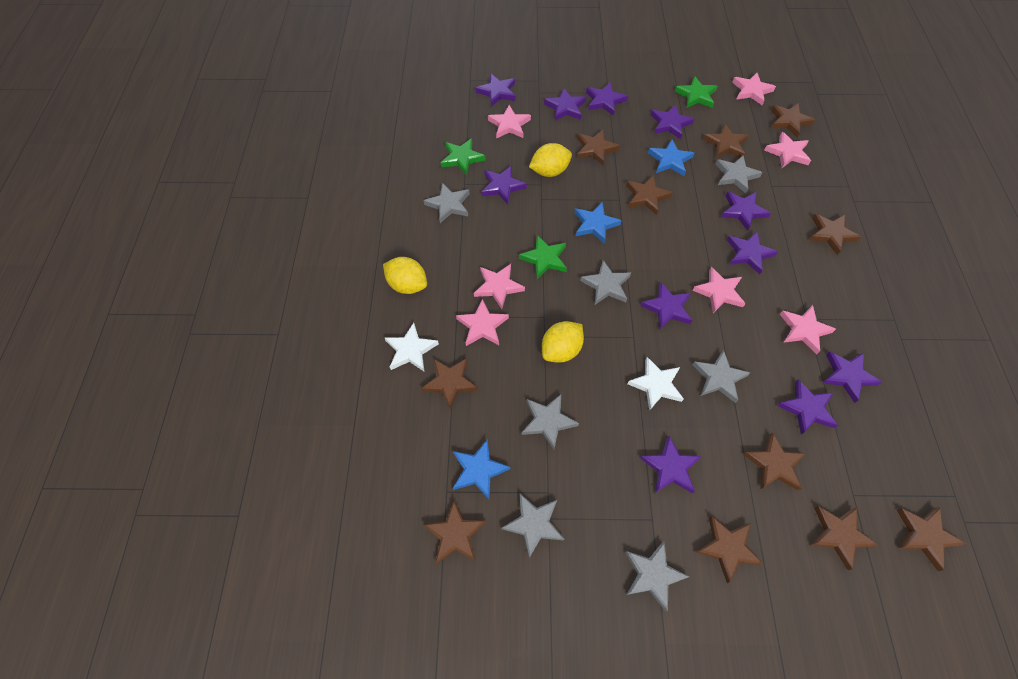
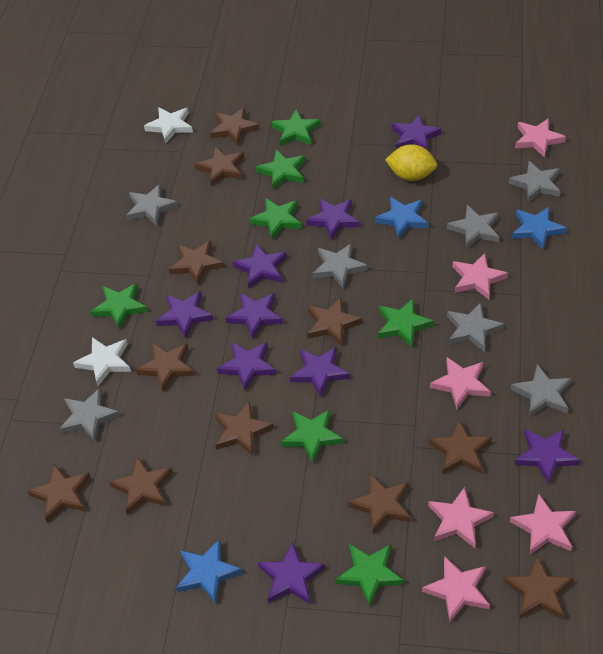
green star: [441,138,485,175] [519,235,567,279] [675,76,718,108] = 3 -> [91,283,148,330] [249,198,302,240] [256,150,305,190] [271,109,321,146] [281,409,343,463] [335,544,404,607] [378,299,434,348] = 7
pink star: [456,299,509,346] [474,264,525,309] [488,105,531,139] [692,267,746,313] [732,73,776,105] [764,132,811,168] [780,305,836,354] = 7 -> [422,556,490,622] [428,487,494,548] [430,357,491,409] [452,253,508,300] [510,494,576,555] [515,118,566,158] = 6
purple star: [476,74,516,107] [481,166,527,204] [544,88,586,121] [586,82,628,116] [640,282,693,330] [640,436,701,493] [651,104,694,139] [721,191,771,231] [727,231,778,275] [777,379,838,435] [823,351,882,403] = 11 -> [156,291,213,338] [217,342,276,391] [226,293,283,339] [232,243,287,288] [258,542,325,604] [290,347,350,397] [306,198,360,240] [392,114,442,150] [514,429,580,485] = 9
yellow lemon: [383,257,427,294] [529,143,572,177] [542,321,584,363] = 3 -> [385,144,437,181] = 1

